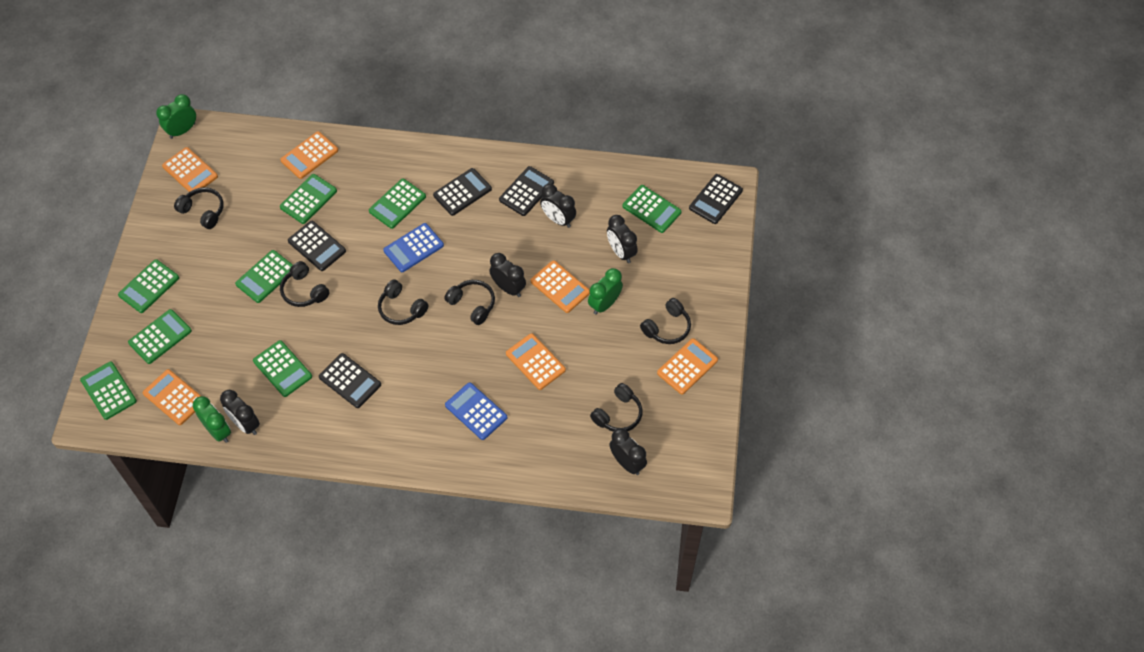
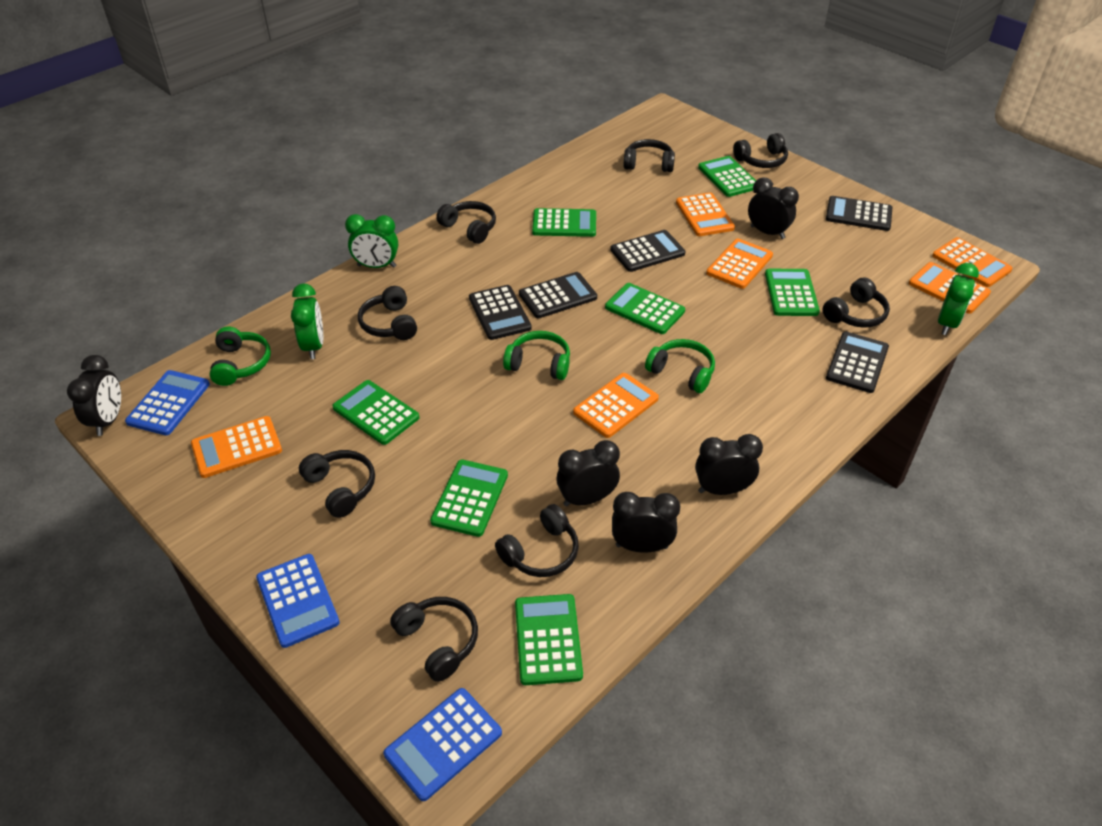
black headphones: [174,187,224,229] [280,261,330,307] [378,279,429,325] [444,280,495,325] [590,383,643,432] [640,298,691,344] = 6 -> [299,450,375,518] [358,286,417,340] [390,597,478,682] [436,201,496,244] [495,504,579,577] [623,139,675,172] [733,133,788,168] [822,278,890,328] = 8
blue calculator: [383,223,444,272] [445,382,507,440] = 2 -> [125,370,210,435] [256,554,340,648] [384,688,502,801] = 3
green calculator: [80,361,137,420] [118,259,179,313] [128,309,192,364] [235,250,293,303] [253,340,312,397] [280,174,337,224] [369,179,426,229] [623,185,682,233] = 8 -> [332,380,419,445] [430,459,508,537] [515,594,583,685] [532,208,596,237] [605,283,685,334] [698,156,756,197] [765,269,820,316] = 7
green headphones: none = 0 -> [210,327,271,386] [503,331,570,380] [645,339,715,393] = 3

